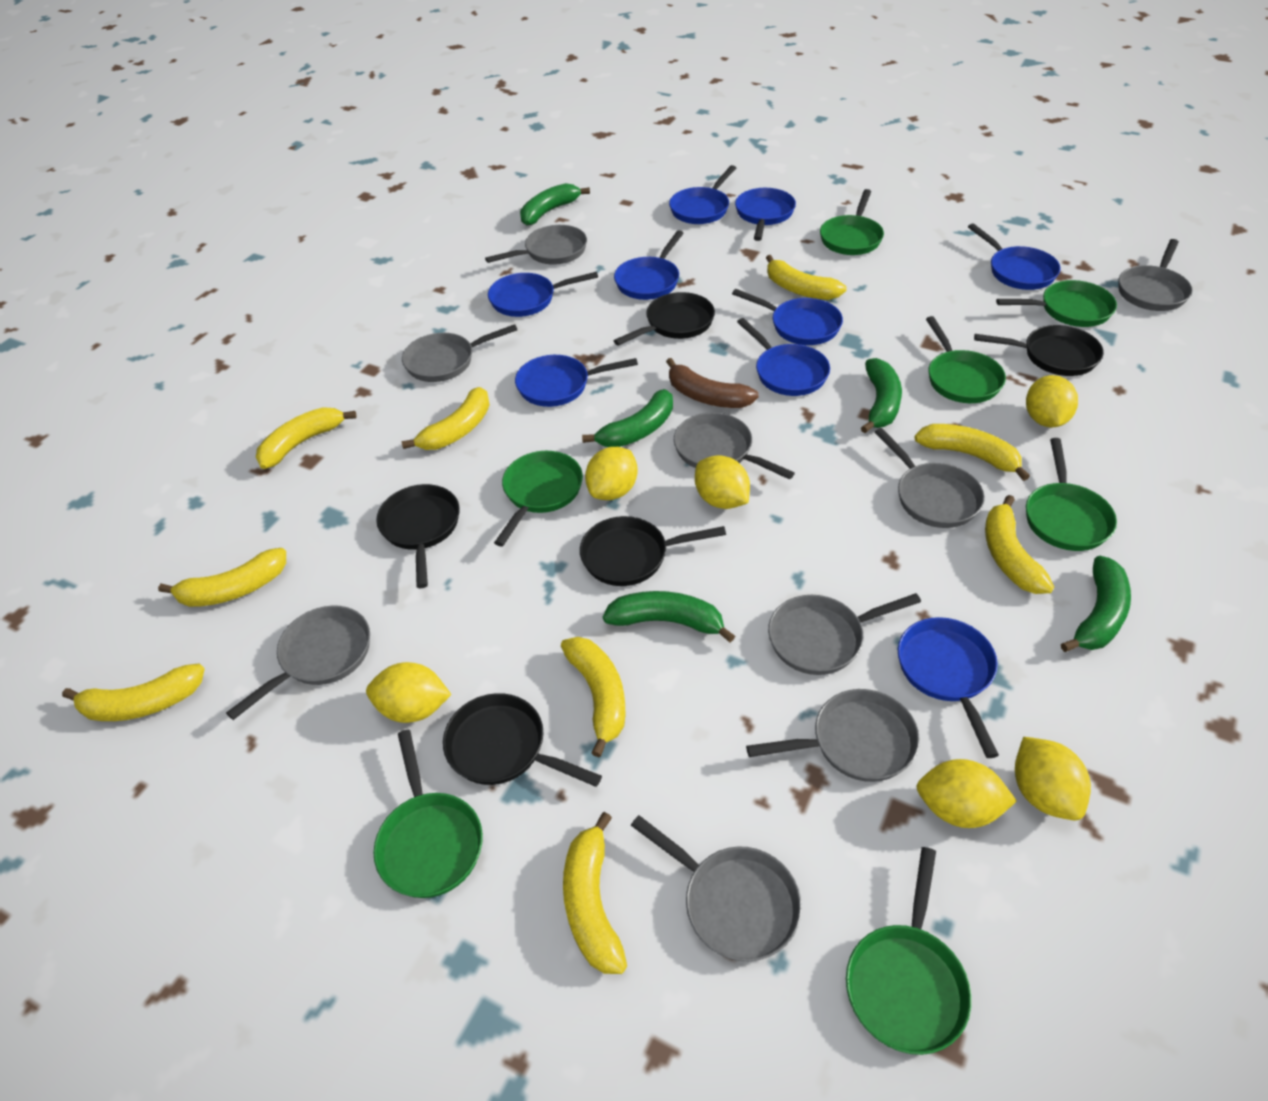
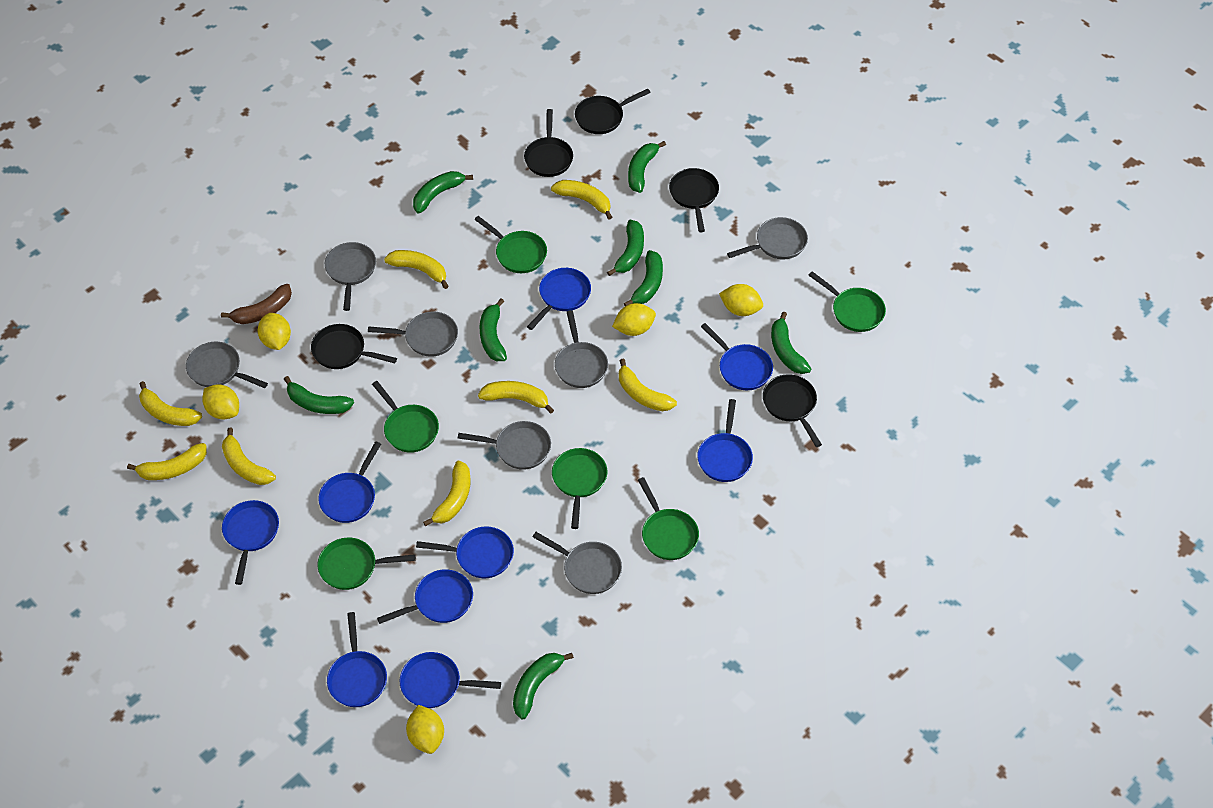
green banana: [520,183,590,226] [582,389,673,447] [603,591,735,642] [861,358,902,433] [1061,556,1131,652] = 5 -> [284,376,354,414] [413,171,473,213] [480,299,507,361] [513,653,574,719] [607,220,644,276] [624,250,663,306] [628,141,666,193] [771,312,811,374] = 8
green pan: [374,730,483,898] [494,451,583,547] [820,189,884,255] [846,847,972,1055] [926,316,1006,403] [996,280,1117,327] [1026,438,1117,551] = 7 -> [317,538,416,590] [372,381,439,453] [474,216,547,273] [552,448,607,529] [638,477,699,560] [809,271,886,332] = 6
grey pan: [226,606,370,720] [402,324,517,382] [485,225,587,265] [631,815,802,961] [674,412,795,480] [746,689,920,782] [768,593,921,675] [875,428,985,528] [1119,239,1193,311] = 9 -> [186,342,268,388] [325,242,376,311] [368,311,458,357] [458,421,551,470] [533,532,622,594] [555,310,608,388] [727,217,808,259] = 7
yellow banana: [62,664,205,721] [158,548,286,607] [256,407,357,469] [402,387,490,450] [561,637,626,757] [563,812,627,974] [766,255,847,300] [914,424,1030,481] [985,495,1054,594] = 9 -> [127,443,207,480] [139,381,202,426] [222,428,276,485] [384,250,449,289] [423,461,471,526] [478,381,554,413] [551,180,612,219] [619,358,677,411] = 8
yellow lemon: [366,662,451,723] [585,447,638,500] [695,455,750,509] [917,759,1017,828] [1015,737,1091,821] [1026,375,1078,427] = 6 -> [202,384,239,419] [258,313,291,350] [406,705,444,754] [612,303,656,336] [719,284,763,316] = 5

